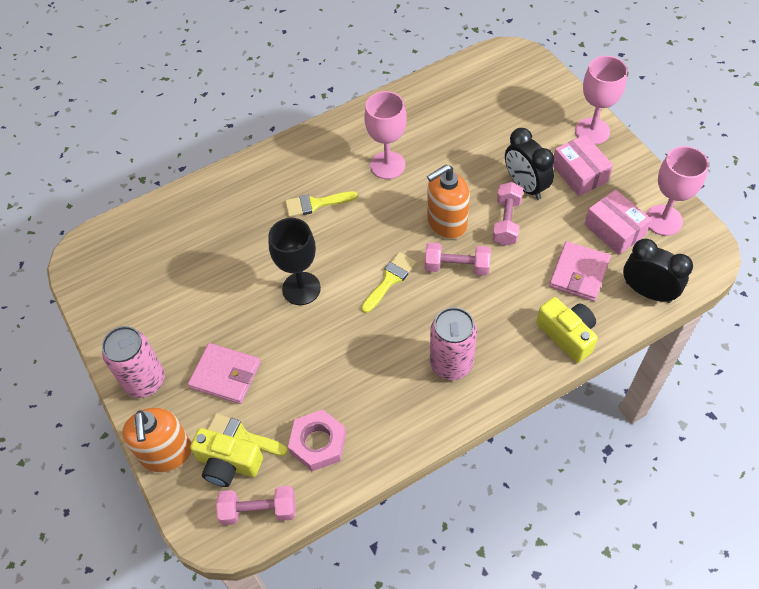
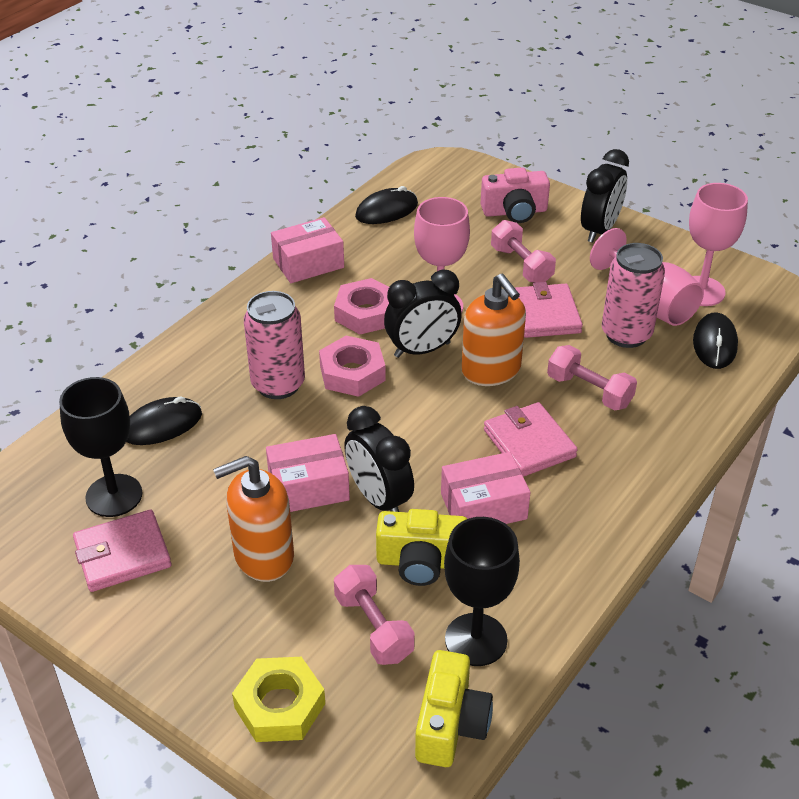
black clock: [505,128,554,200] [623,239,693,303] = 2 -> [344,406,414,512] [384,269,462,358] [581,149,629,243] = 3
black goblet: [268,218,321,305] = 1 -> [59,377,142,517] [444,517,520,666] = 2
black mouse: none = 0 -> [126,396,202,445] [355,186,418,224] [693,313,738,369] = 3
pink box: [553,135,613,196] [584,190,652,255] = 2 -> [266,434,350,512] [271,217,344,283] [441,452,531,524] = 3
pink camera: none = 0 -> [481,167,550,223] = 1
pink nut: [288,409,346,471] = 1 -> [319,336,386,397] [334,278,389,334] = 2
pink wallet: [188,343,260,404] [549,241,611,301] = 2 -> [73,509,171,592] [484,402,578,477] [515,282,583,338] = 3
yellow brush: [207,413,288,456] [285,191,358,217] [361,252,417,313] = 3 -> none = 0
yellow nut: none = 0 -> [232,657,325,742] = 1

